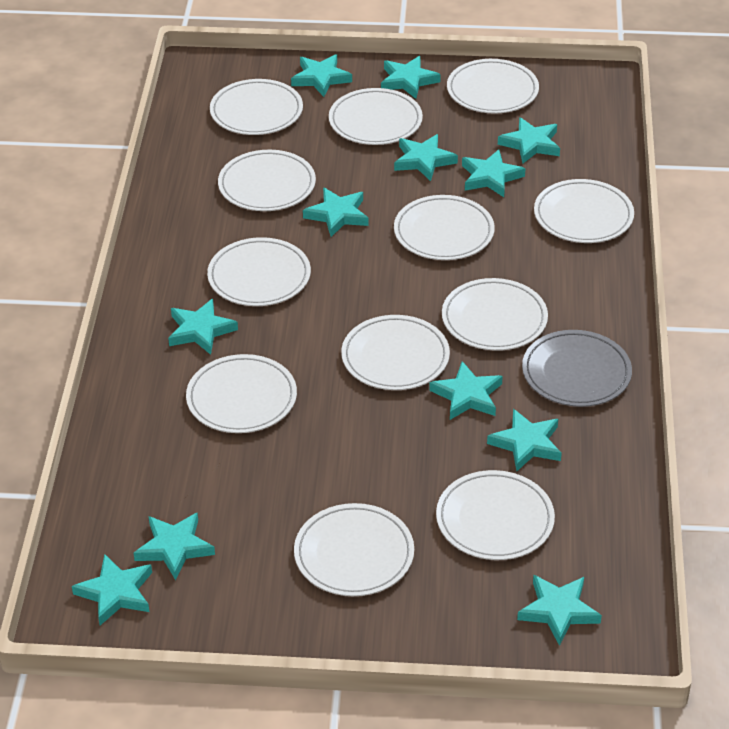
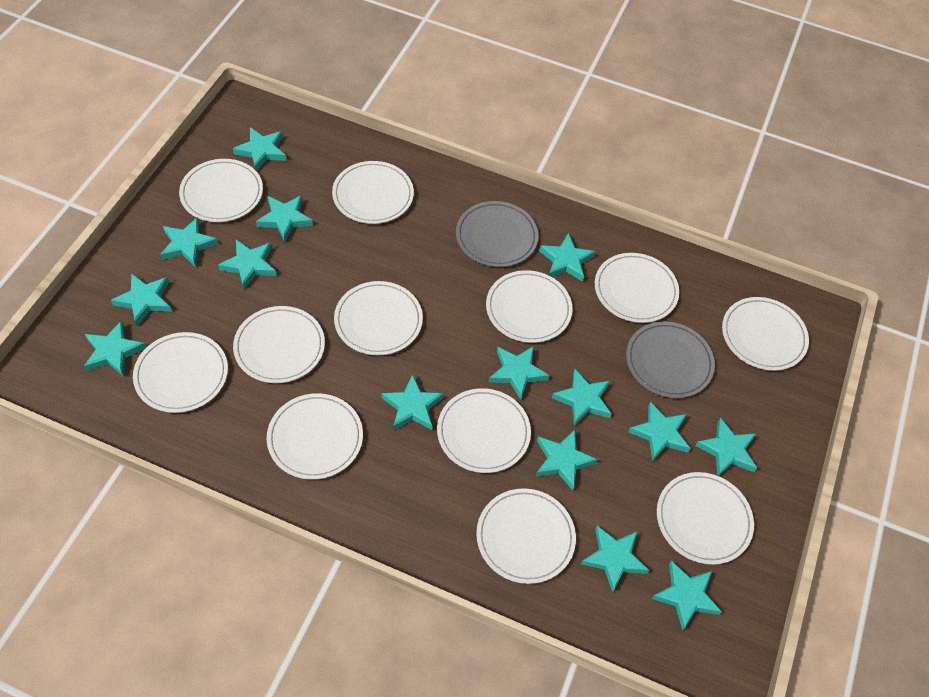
grey plate: [522,330,632,407] = 1 -> [456,201,538,267] [626,321,715,398] = 2
turquoise star: [72,554,152,625] [134,513,215,580] [168,299,238,355] [291,54,352,97] [303,187,368,237] [381,56,441,99] [394,134,458,181] [429,361,503,420] [462,149,525,197] [487,409,562,472] [498,117,560,163] [517,575,602,646] = 12 -> [84,320,146,377] [111,273,172,326] [160,217,218,267] [218,240,277,289] [233,127,286,171] [256,195,313,242] [382,374,444,430] [489,346,550,400] [536,430,598,491] [539,233,596,282] [552,369,612,426] [581,526,649,592] [628,402,691,461] [652,561,722,631] [695,418,757,476] = 15

